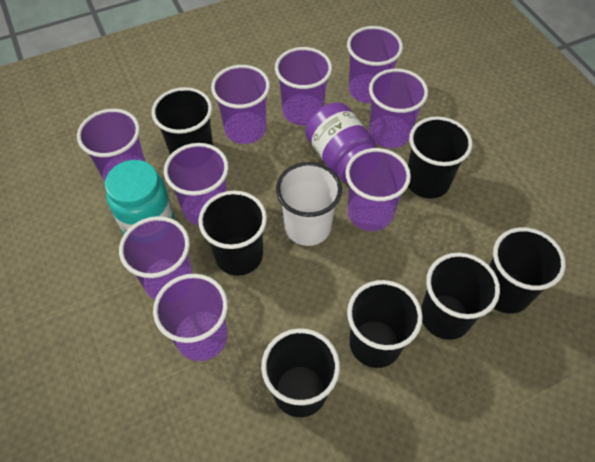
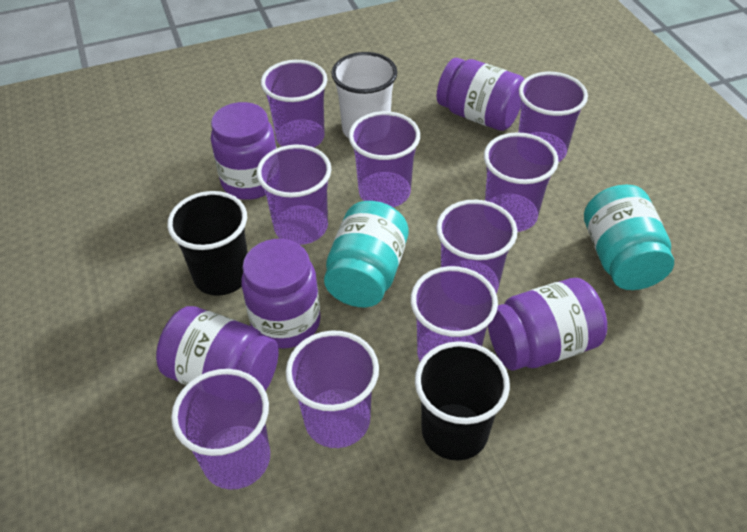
black cup: [152,87,213,155] [198,191,267,276] [261,328,340,417] [347,280,423,368] [408,116,472,199] [421,253,500,340] [489,227,566,314] = 7 -> [167,191,248,296] [415,341,510,461] = 2
purple jar: [305,102,377,183] = 1 -> [156,306,279,391] [211,102,277,200] [241,239,321,349] [437,58,524,131] [488,278,607,370] = 5
turquoise jar: [105,160,174,234] = 1 -> [324,201,408,308] [584,185,674,290] = 2

